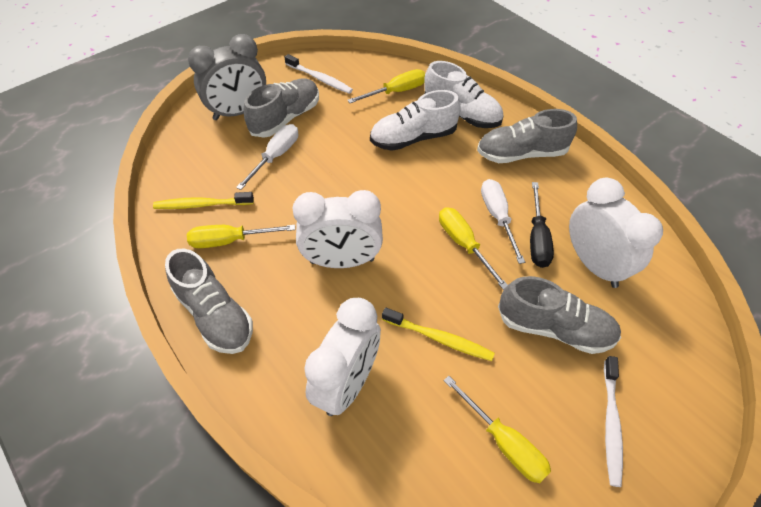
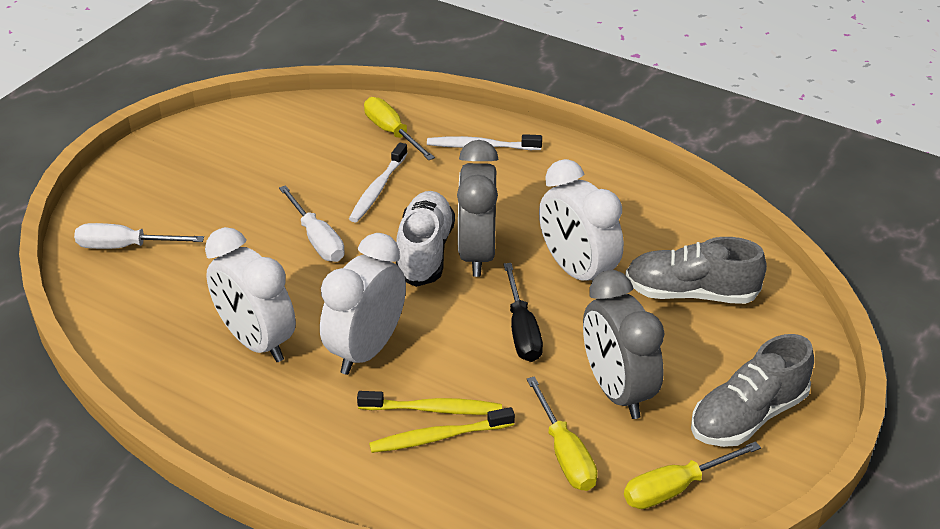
grey clock: [188,34,266,120] = 1 -> [457,140,498,277] [583,270,665,419] = 2
grey shoe: [165,249,253,354] [243,78,319,138] [477,109,577,163] [498,276,621,354] = 4 -> [626,237,767,304] [691,334,814,447] = 2
white shoe: [370,90,461,151] [424,61,503,128] = 2 -> [396,191,455,287] = 1
yellow screwdriver: [187,225,295,248] [347,69,425,103] [439,207,507,290] [444,376,551,483] = 4 -> [364,97,435,160] [527,376,598,491] [624,441,761,509] = 3

